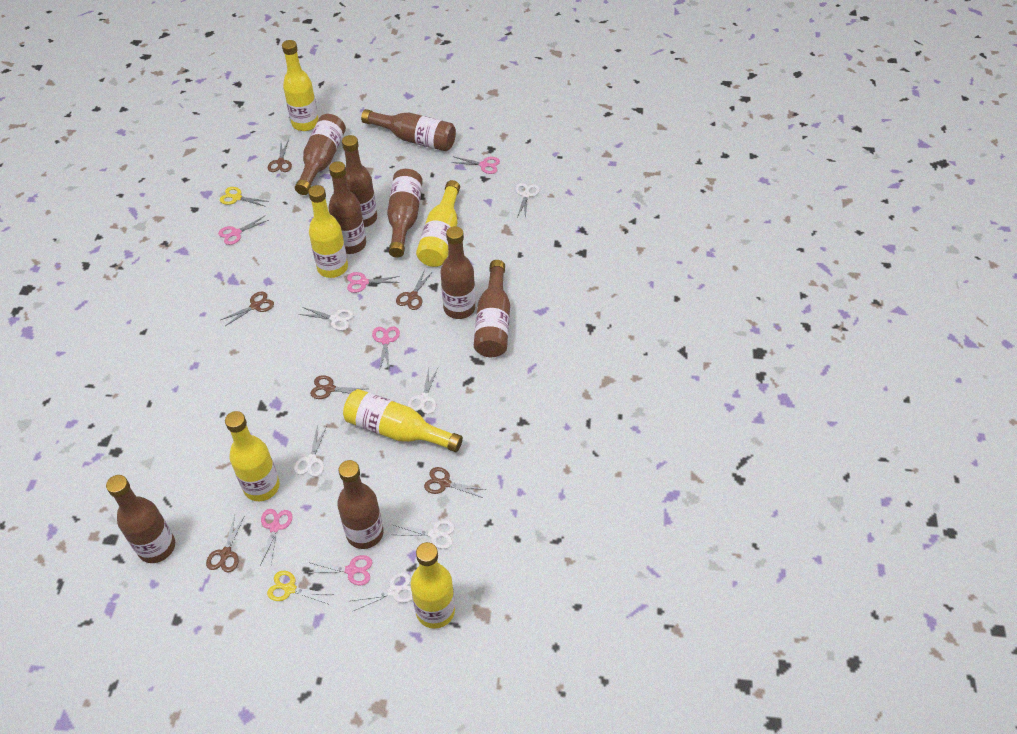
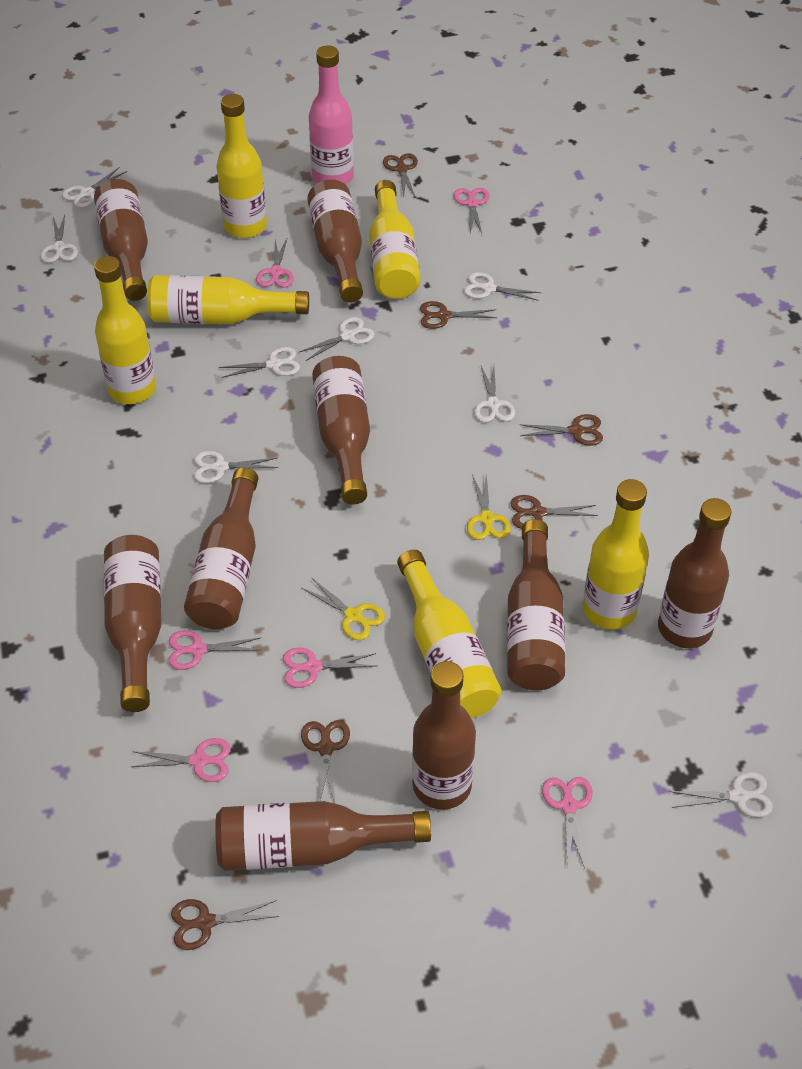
pink bottle: none = 0 -> [309,45,354,185] = 1
white scissors: [294,426,327,477] [299,307,354,331] [351,572,413,611] [392,520,455,549] [407,368,438,414] [515,183,540,219] = 6 -> [40,215,78,263] [62,167,127,208] [194,451,278,483] [219,347,300,378] [299,317,375,361] [464,272,541,301] [474,366,515,423] [669,772,773,818] = 8

